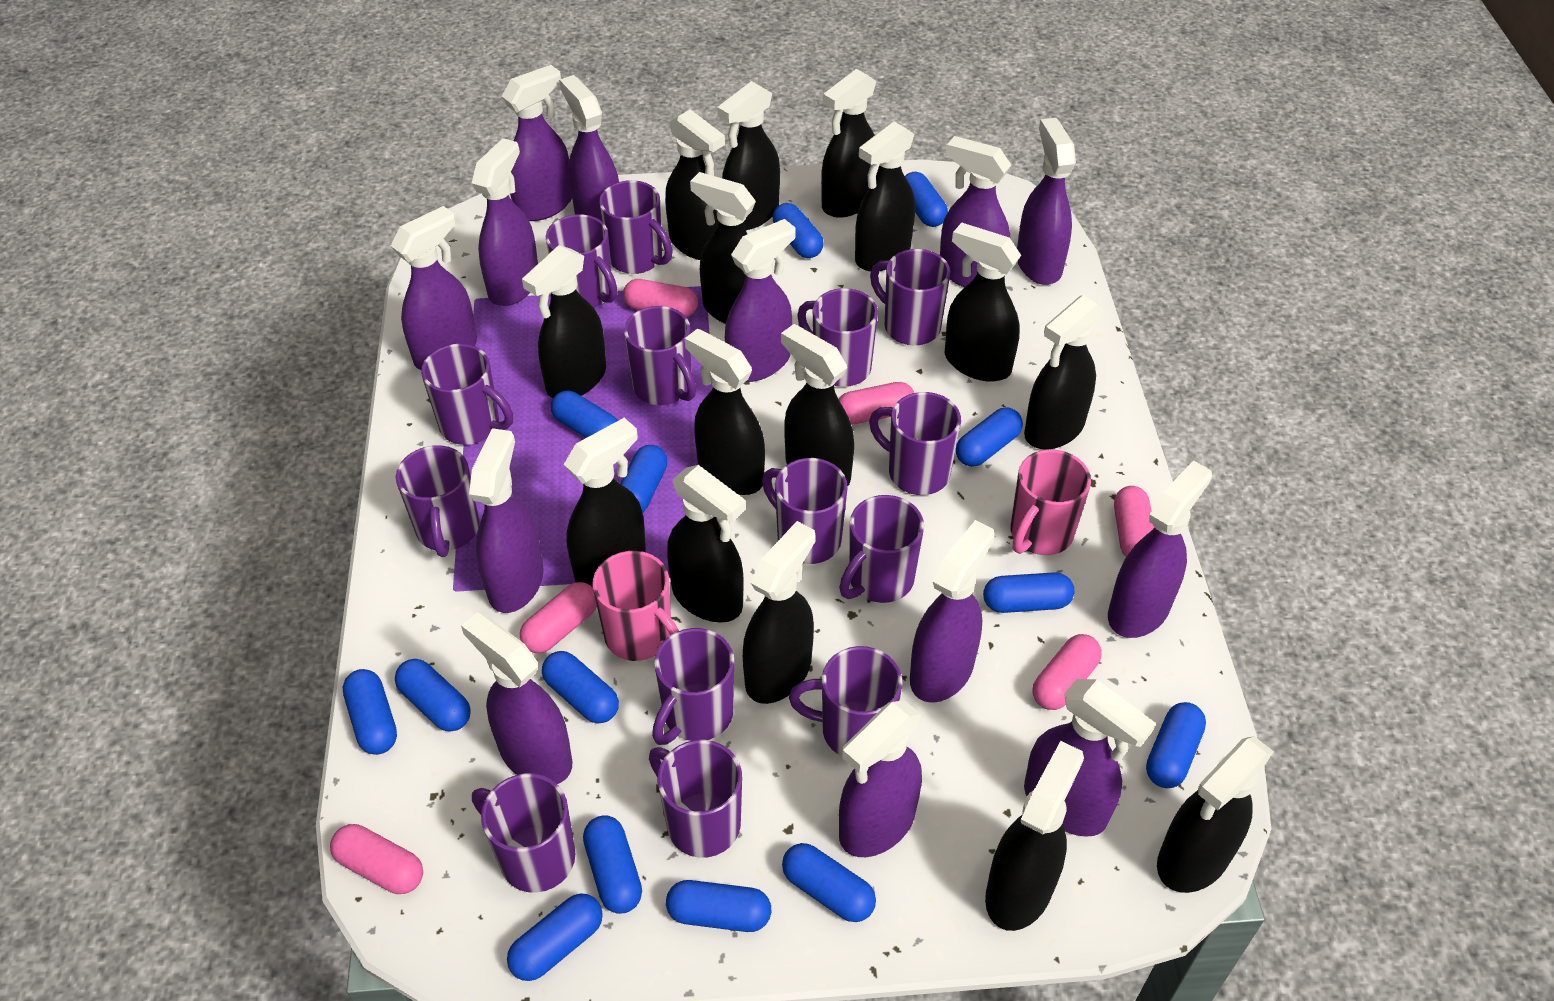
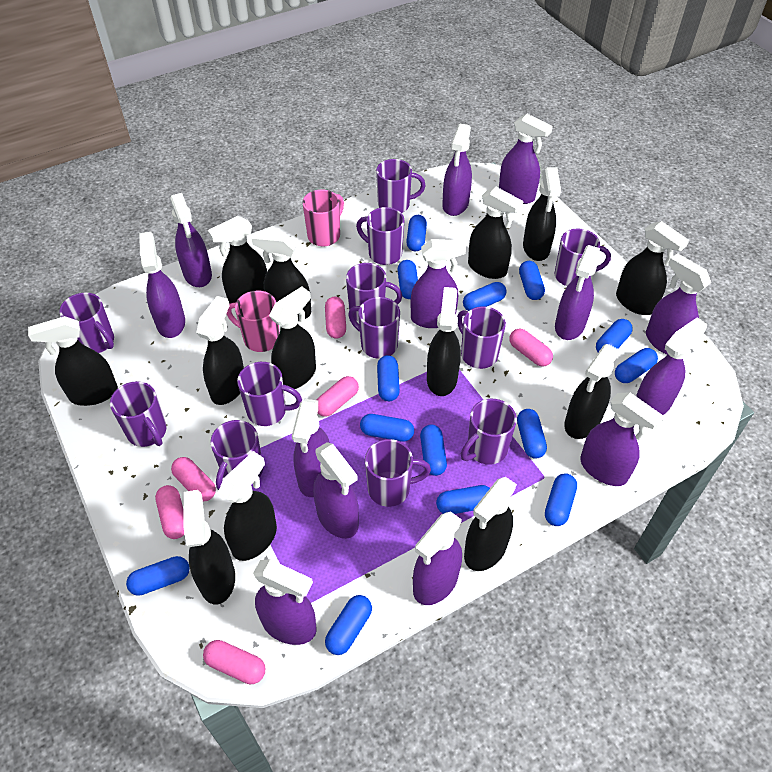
black spray bottle: [522,245,606,398] [564,418,646,586] [665,109,725,260] [667,465,746,623] [685,328,765,495] [690,172,756,324] [717,81,780,230] [743,521,816,704] [781,324,854,487] [821,69,878,218] [855,121,915,272] [945,223,1021,382] [985,741,1084,931] [1024,295,1105,450] [1157,736,1274,893] = 15 -> [28,316,118,406] [184,490,235,604] [196,296,244,405] [208,216,267,304] [218,451,277,561] [252,231,311,321] [269,287,316,389] [427,287,461,396] [464,477,517,571] [468,186,523,279] [523,167,561,261] [564,344,620,439] [616,221,689,315] = 13
purple mug: [396,445,480,557] [421,344,513,445] [472,773,575,893] [546,214,617,308] [599,180,673,274] [624,306,696,405] [649,740,742,858] [652,628,734,745] [762,458,848,564] [789,646,902,756] [797,288,878,387] [839,495,924,603] [869,392,961,495] [870,249,950,345] = 14 -> [59,292,114,353] [110,381,167,447] [210,420,263,490] [237,362,302,426] [346,263,402,322] [348,297,400,359] [356,207,404,265] [365,439,431,507] [376,159,426,213] [457,306,506,369] [461,399,517,465] [555,229,611,286] = 12

